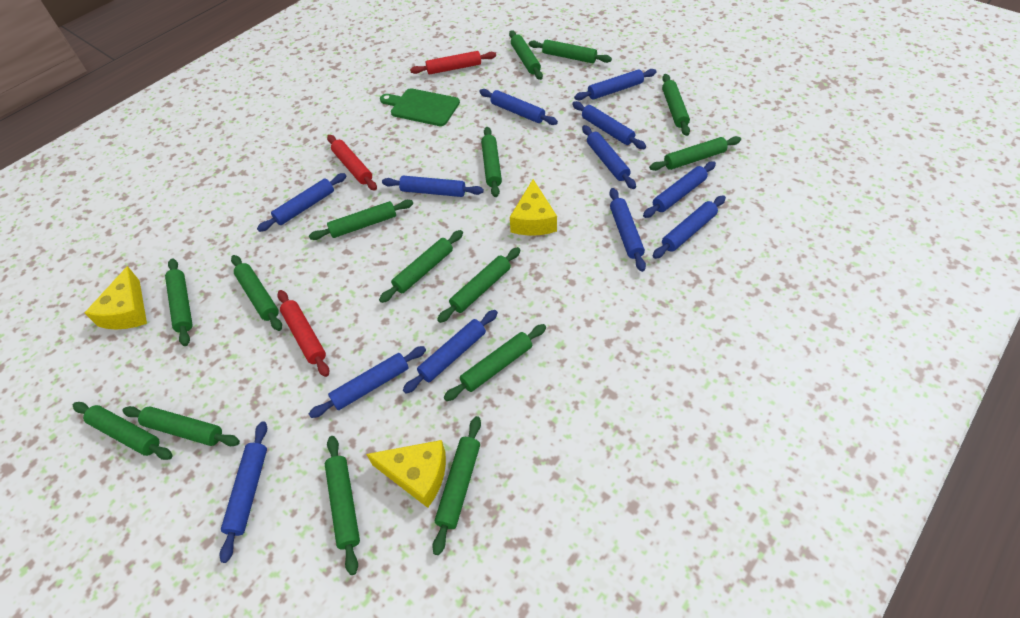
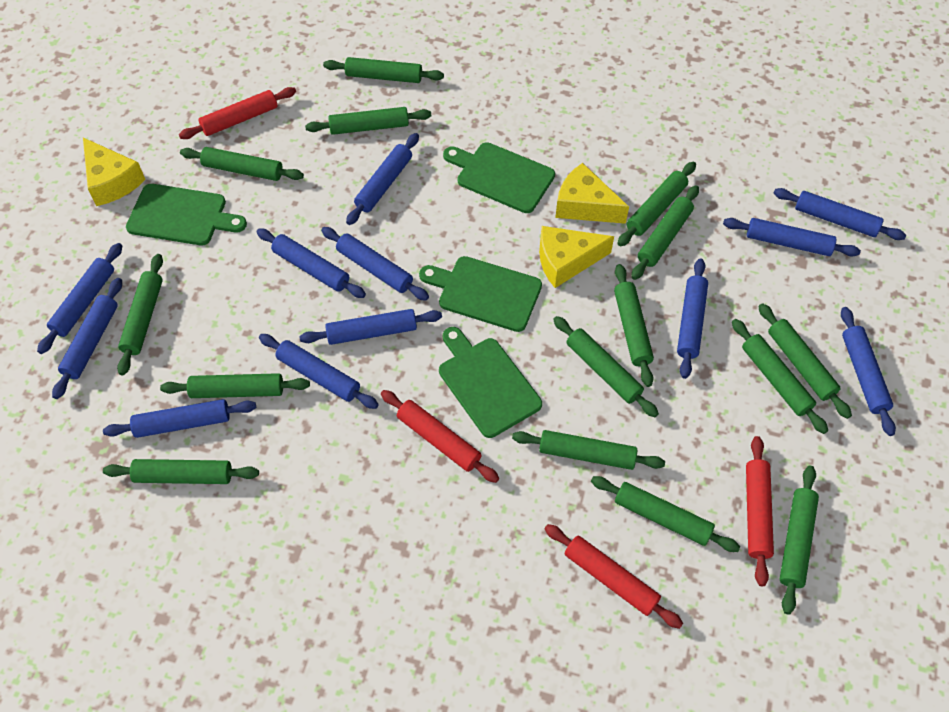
green cutting board: [380,88,460,126] = 1 -> [126,184,247,245] [419,256,542,332] [439,327,542,438] [443,142,555,213] = 4
red rolling pin: [277,290,329,377] [327,135,377,191] [410,51,496,75] = 3 -> [179,87,296,139] [381,390,499,483] [545,524,683,629] [746,436,774,586] = 4

